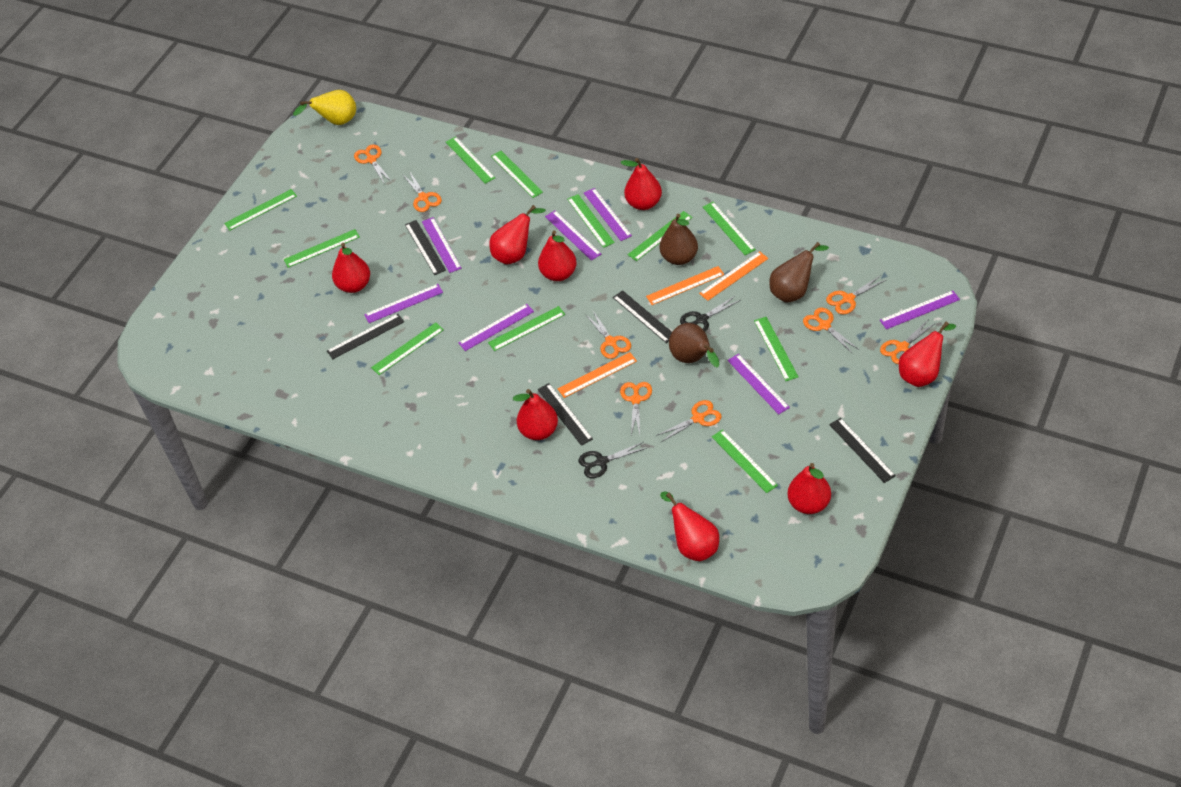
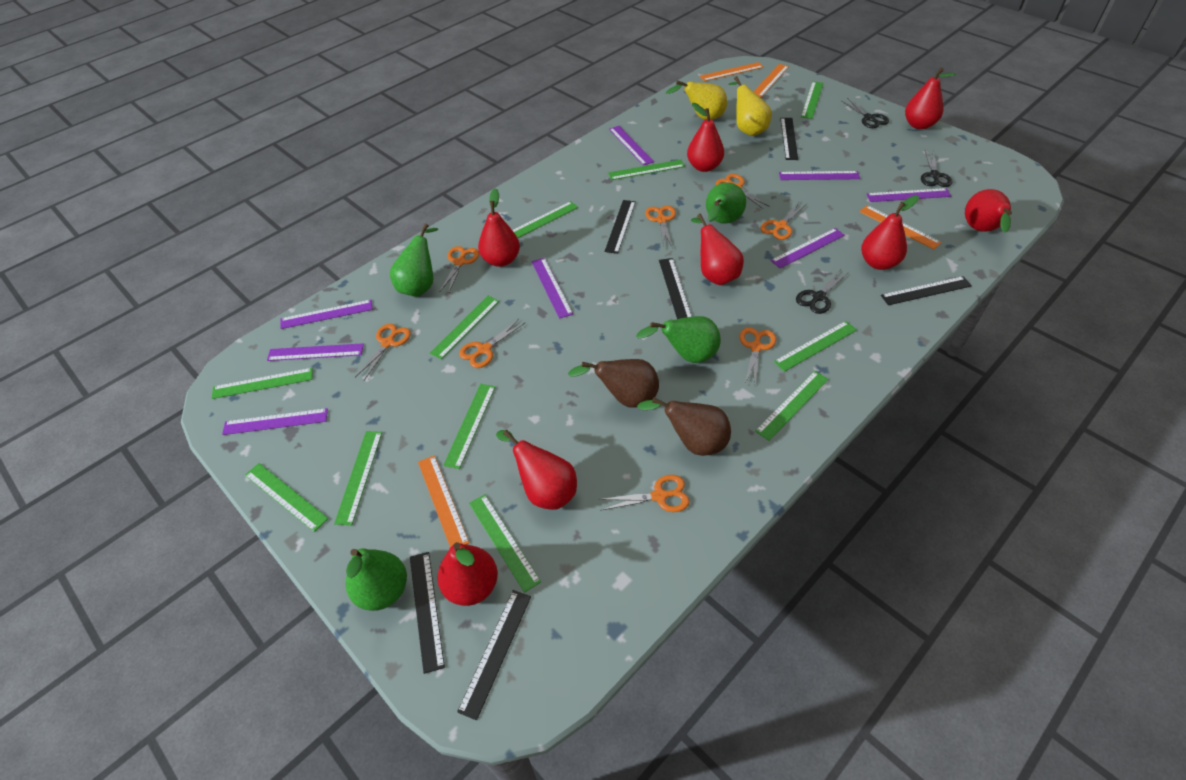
black ruler: [327,314,404,359] [405,220,446,275] [538,383,593,446] [613,290,672,343] [829,418,896,483] = 5 -> [410,552,445,674] [457,590,531,720] [605,200,636,254] [659,258,692,319] [780,118,798,160] [881,276,972,305] = 6
black scissors: [579,442,646,478] [680,295,741,332] = 2 -> [796,270,849,314] [842,98,889,128] [921,150,952,187] = 3
brown pear: [660,214,698,265] [669,323,720,368] [769,242,829,303] = 3 -> [568,359,659,408] [637,397,731,456] = 2
green pear: none = 0 -> [346,548,407,611] [390,223,438,297] [636,316,721,363] [706,182,746,223] = 4
orange ruler: [558,352,637,398] [646,266,724,305] [699,251,768,301] = 3 -> [418,456,469,547] [700,62,764,81] [753,64,789,97] [859,205,942,249] = 4
purple ruler: [364,284,443,323] [422,217,461,273] [458,304,534,351] [545,211,601,261] [584,188,632,241] [728,354,790,414] [880,291,960,329] = 7 -> [222,408,328,435] [267,343,364,361] [280,300,373,329] [531,258,573,319] [609,126,654,166] [771,228,845,268] [779,171,860,180] [867,188,951,202] = 8
yellow pear: [293,90,356,125] = 1 -> [666,80,727,120] [728,76,772,136] = 2

